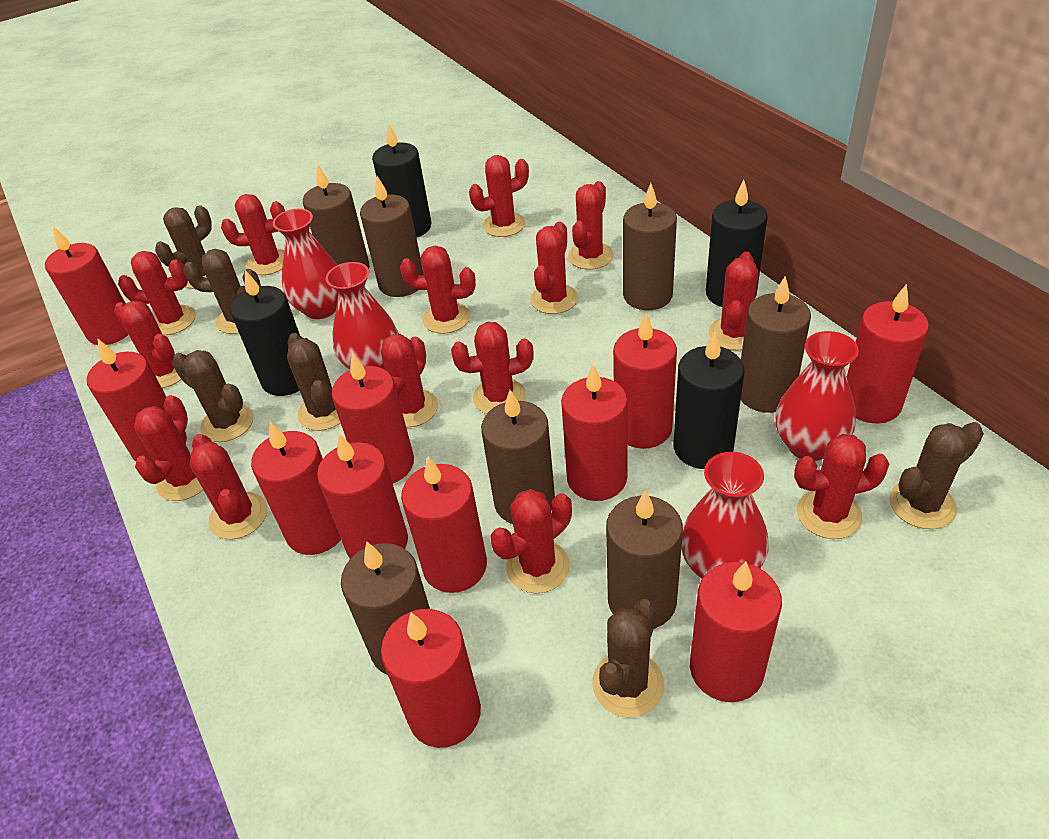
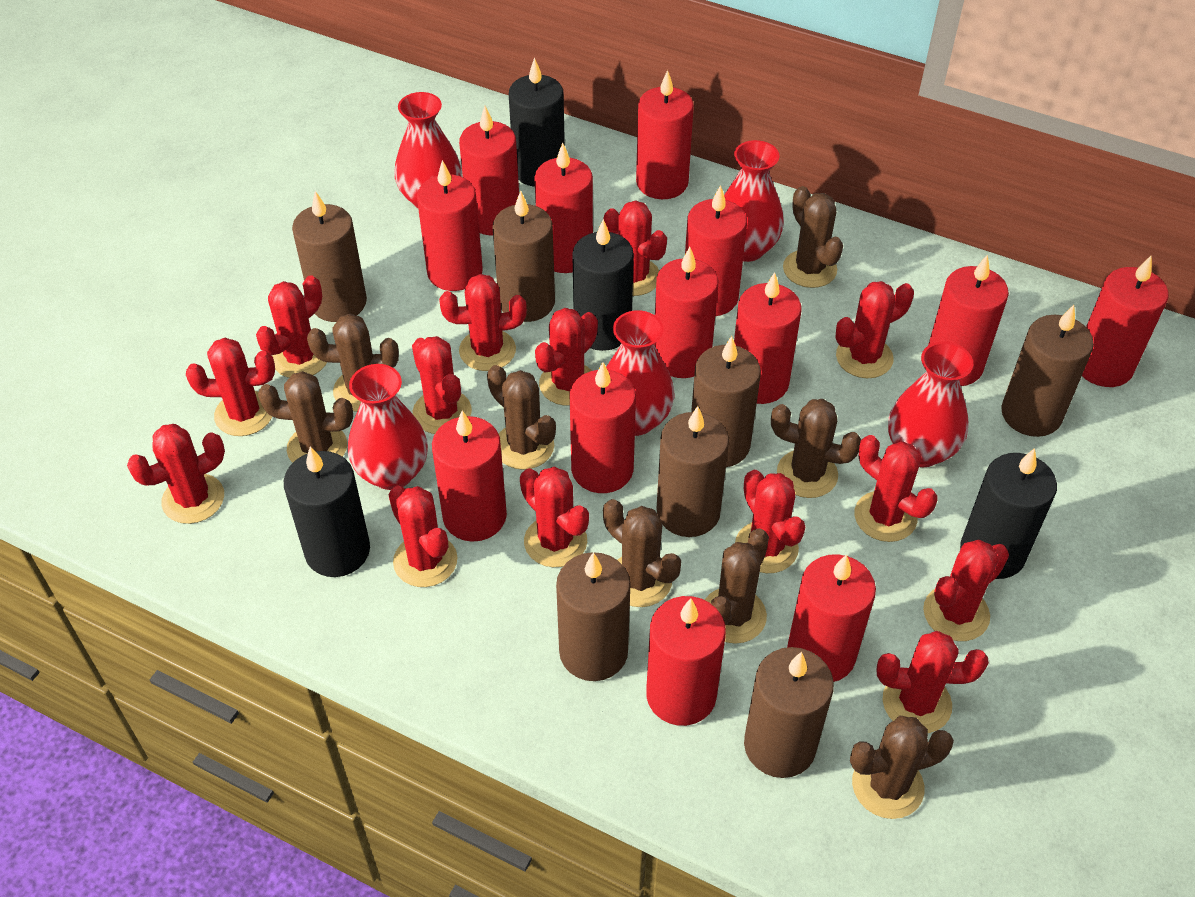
brown cactus: [155,205,212,289] [172,350,254,442] [183,249,261,334] [287,333,340,431] [592,599,664,718] [889,422,984,529] = 6 -> [258,371,353,463] [307,314,399,412] [487,365,556,470] [603,499,681,607] [705,528,769,644] [771,399,861,498] [783,186,843,288] [850,716,954,819] = 8
red candle: [45,226,129,345] [87,338,187,461] [251,422,341,555] [317,434,408,558] [332,353,414,483] [381,609,481,748] [401,457,487,593] [561,364,628,501] [613,313,677,449] [690,562,782,702] [847,284,929,423] = 11 -> [417,160,483,291] [432,410,507,542] [459,106,519,235] [534,143,593,273] [570,362,636,493] [636,70,694,199] [646,596,726,726] [654,247,718,378] [685,185,747,316] [734,272,801,404] [787,554,876,682] [928,254,1009,386] [1082,256,1169,387] = 13
red vase: [273,209,339,319] [326,262,399,369] [682,452,769,578] [775,331,859,461] = 4 -> [348,364,428,490] [394,92,462,208] [606,310,675,436] [724,140,784,262] [888,342,973,467] = 5

